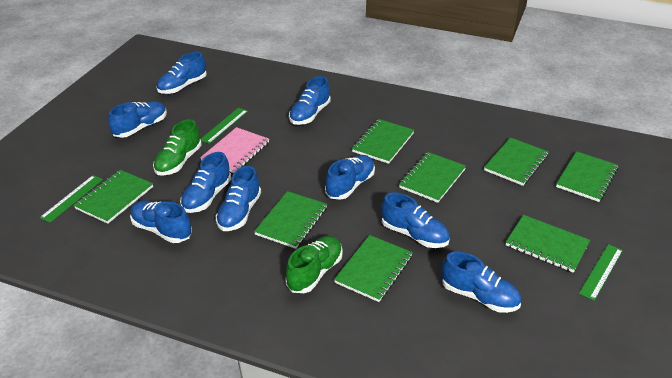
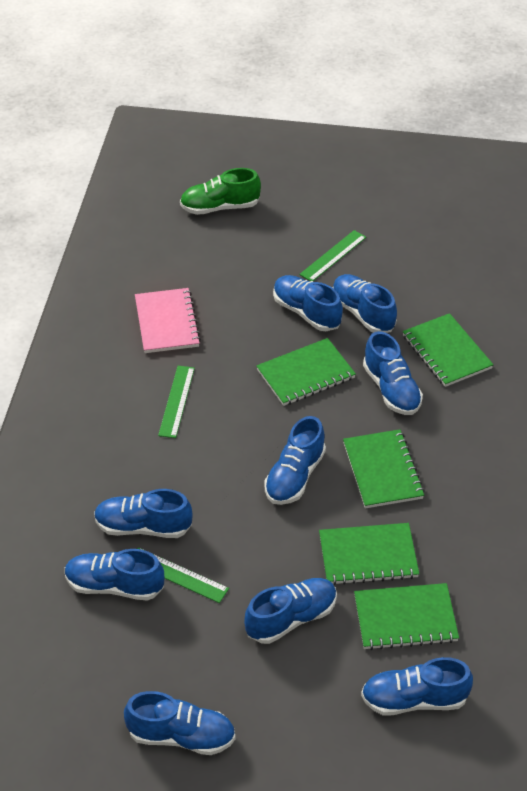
green notebook: [73,170,153,224] [254,191,327,249] [334,235,413,302] [352,119,414,164] [399,152,466,203] [484,138,549,186] [506,215,590,273] [556,151,618,202] = 8 -> [256,338,356,406] [319,523,419,585] [343,429,425,508] [354,583,459,650] [403,313,494,387] = 5
green shoe: [153,119,202,176] [286,236,343,293] = 2 -> [180,168,261,215] = 1

